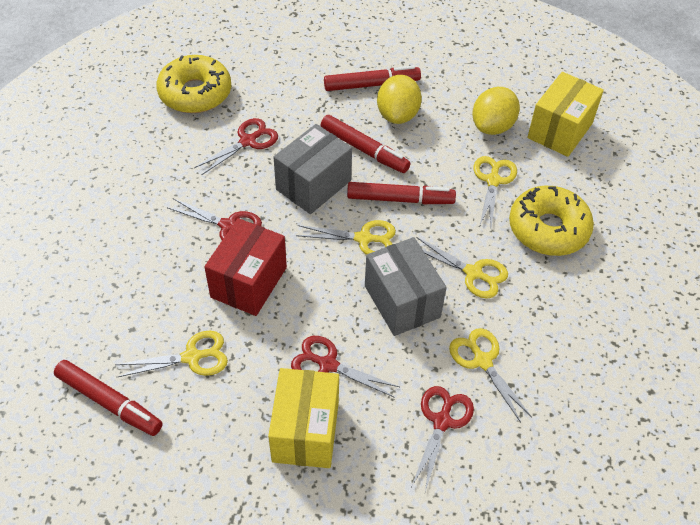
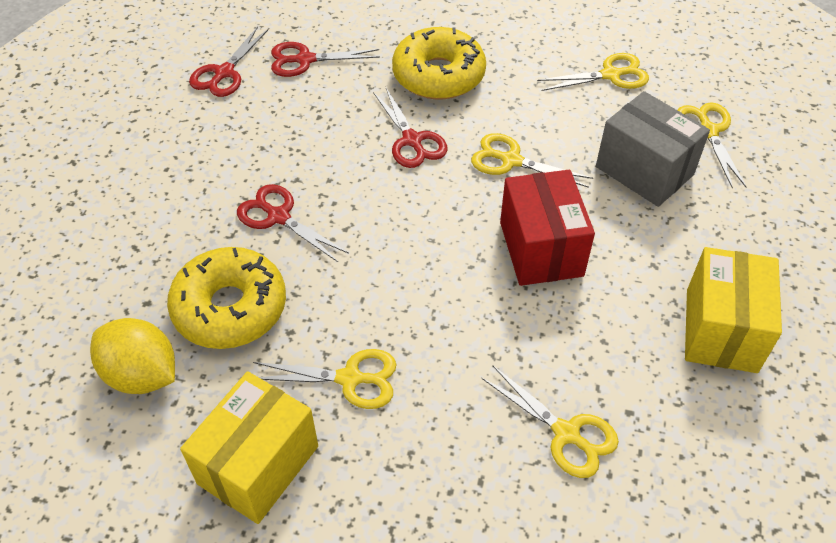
grey box: [274,124,352,214] [365,237,447,336] = 2 -> [596,91,710,207] = 1
red marker: [54,360,163,436] [320,115,411,173] [324,66,421,91] [347,182,456,204] = 4 -> none = 0
yellow lemon: [377,75,422,124] [472,87,520,135] = 2 -> [90,318,175,394] = 1

